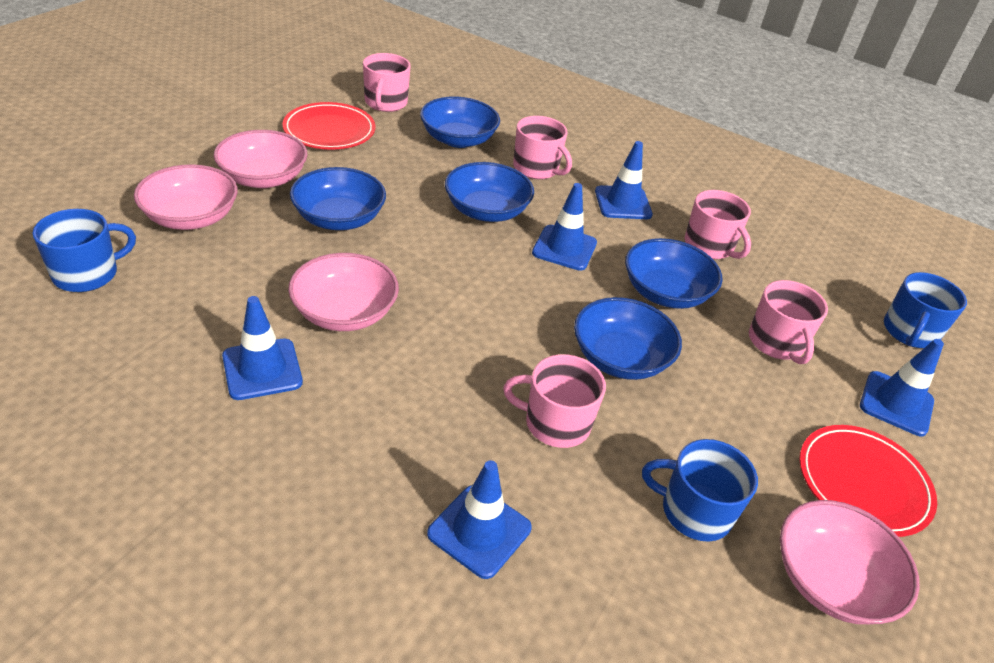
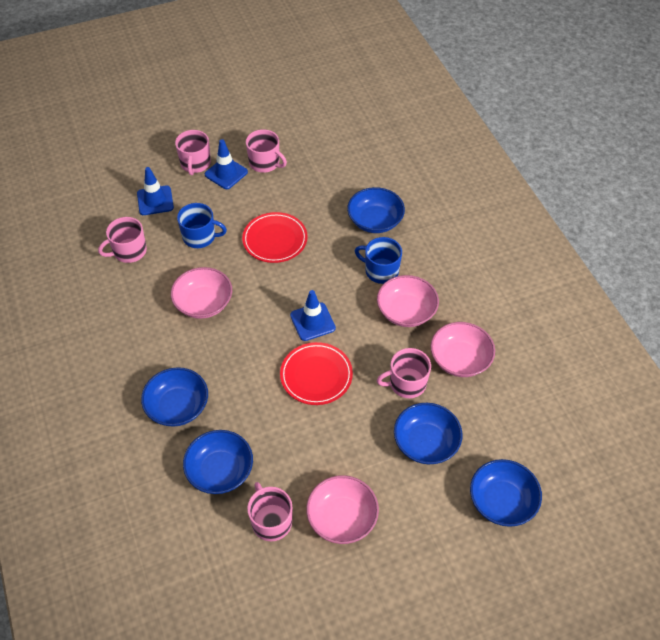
blue mug: [33,209,136,292] [642,439,758,541] [884,272,967,348] = 3 -> [177,203,227,248] [355,237,402,284] = 2
blue traffic cone: [222,296,303,400] [427,460,532,579] [532,183,597,271] [595,141,653,219] [860,339,944,436] = 5 -> [137,167,174,215] [205,139,248,189] [290,290,336,341] = 3

